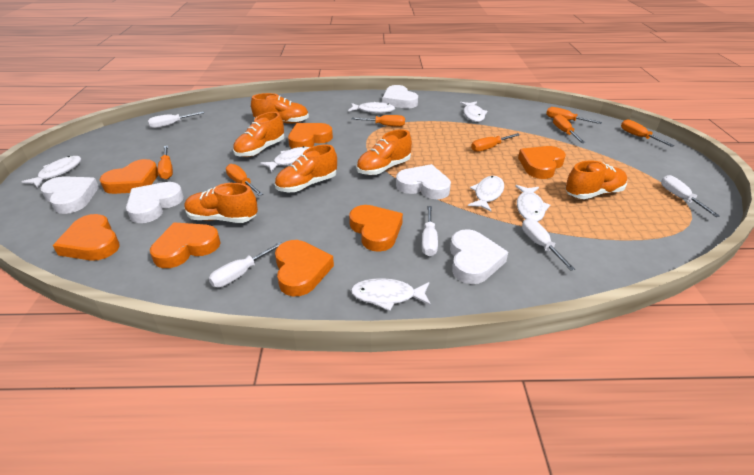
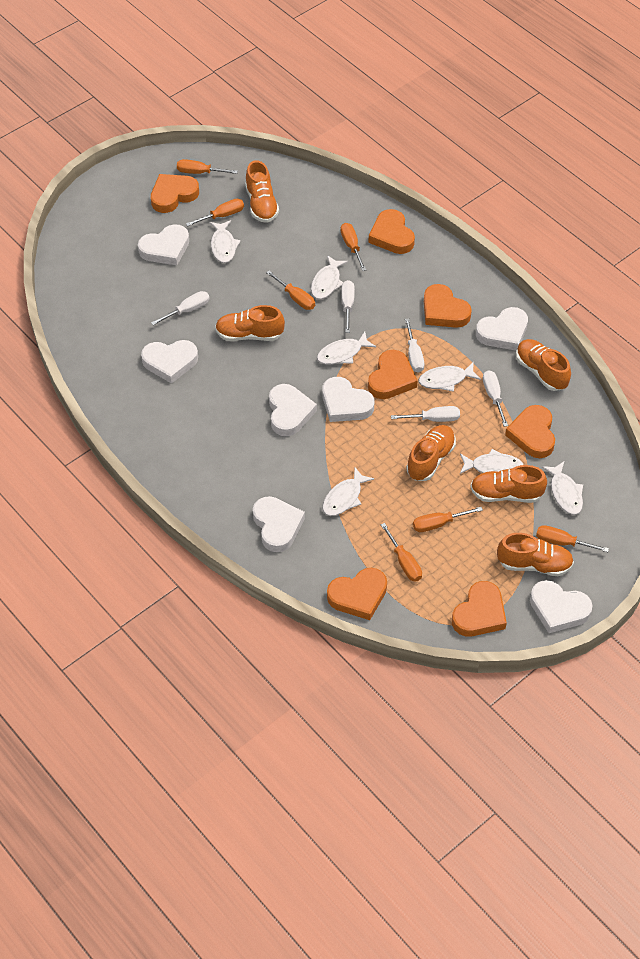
white heart: [41,176,99,214] [126,182,184,223] [383,85,418,108] [396,164,451,199] [450,229,508,284] = 5 -> [138,224,189,265] [141,340,198,384] [253,496,305,552] [269,384,317,436] [322,377,375,422] [476,307,528,351] [530,580,593,633] = 7

